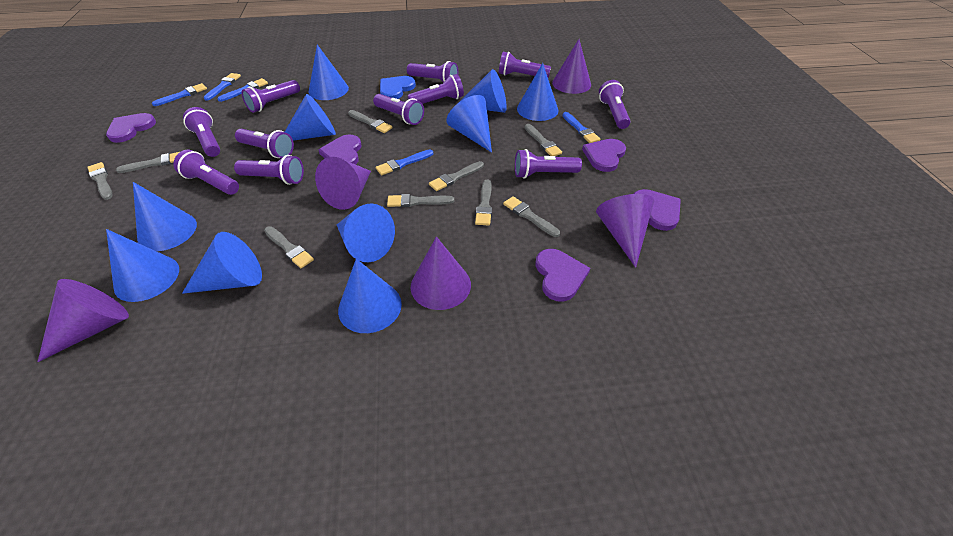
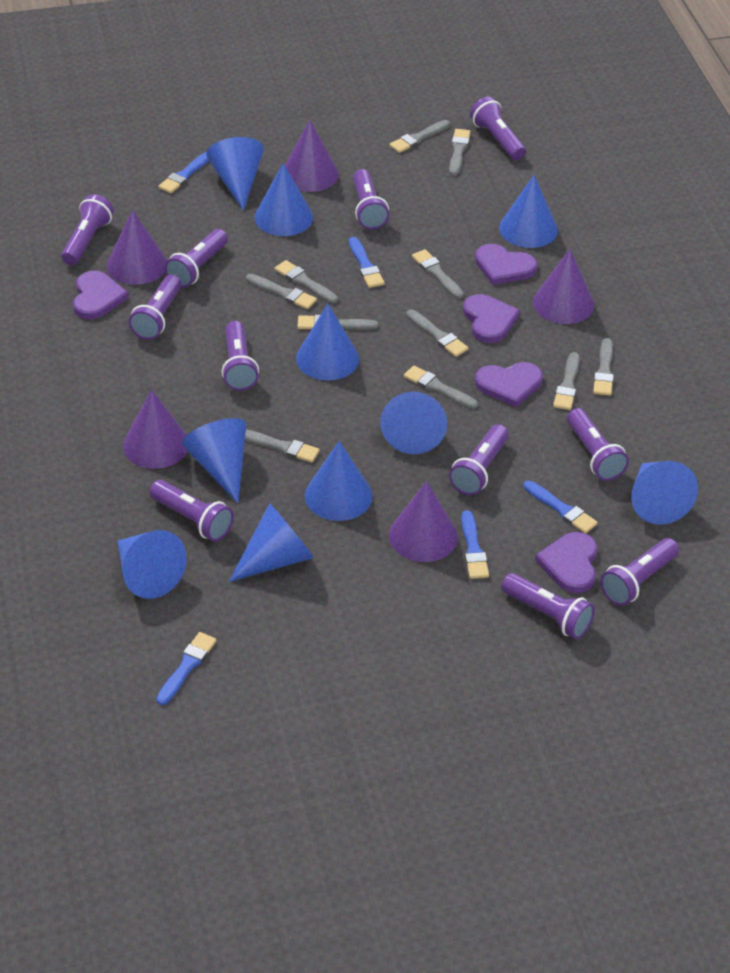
blue heart: [380,76,416,99] = 1 -> none = 0
grey brush: [87,162,113,200] [116,152,179,173] [264,226,314,268] [348,110,393,133] [387,194,454,207] [429,161,484,191] [475,179,492,225] [503,196,560,237] [525,124,562,156] = 9 -> [245,429,320,462] [246,274,317,309] [275,260,338,303] [297,315,378,330] [389,120,450,153] [404,366,478,409] [406,310,468,357] [412,249,464,299] [449,129,471,176] [553,352,580,410] [593,338,614,396] = 11

